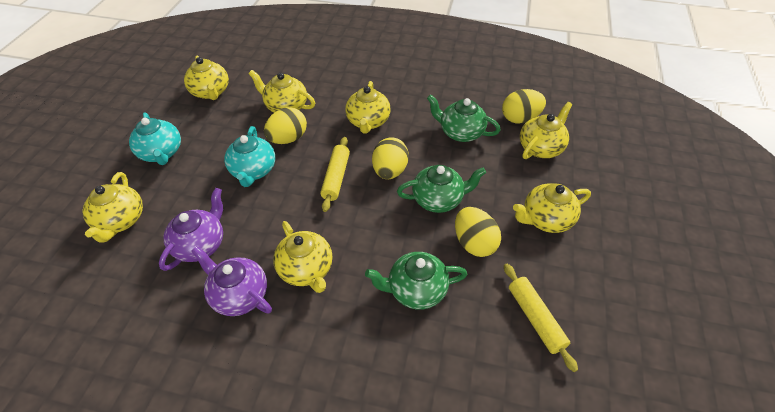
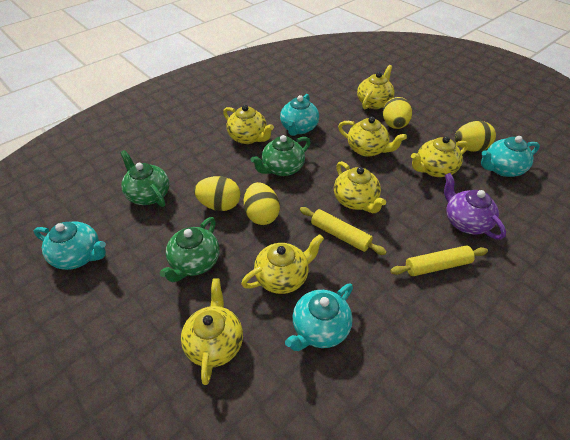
purple teapot: [159,188,223,271] [191,246,272,316] = 2 -> [444,173,506,240] = 1
turquoise teapot: [129,112,181,165] [224,126,275,187] = 2 -> [34,222,106,270] [280,94,319,136] [285,283,353,351] [481,136,540,177] = 4

